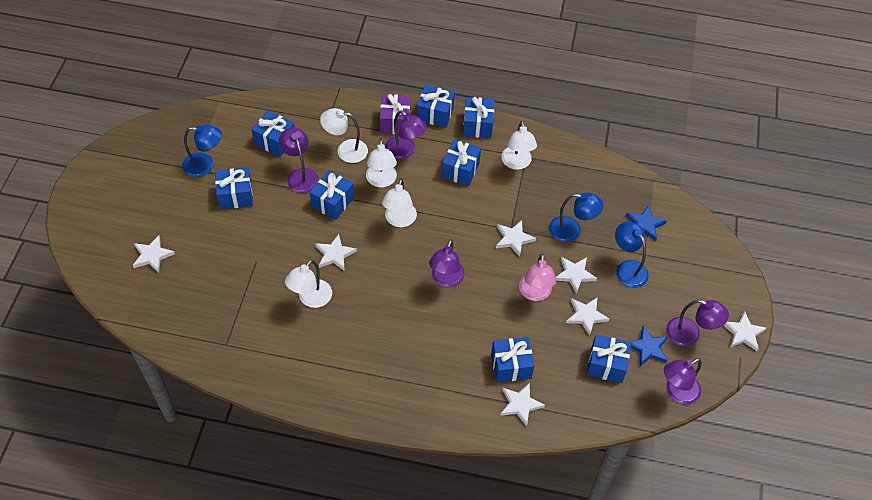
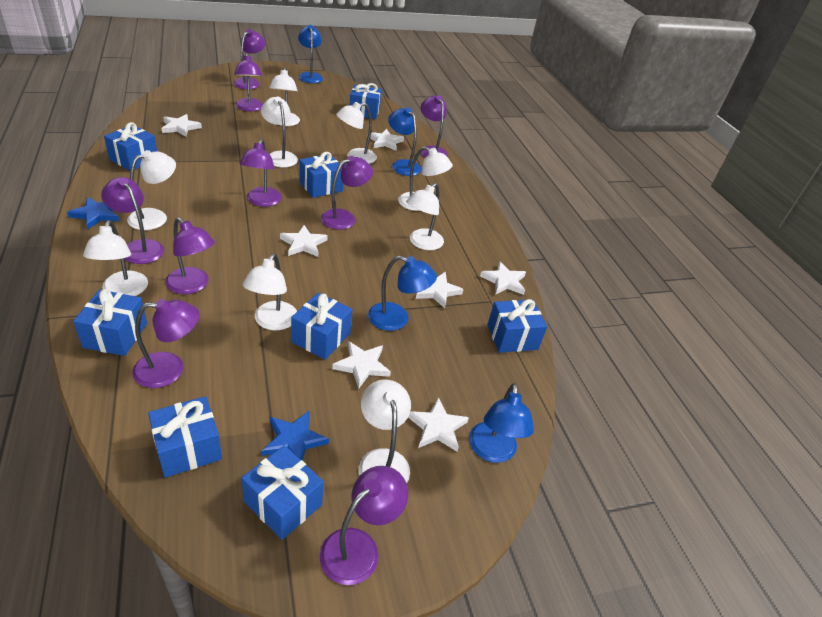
blue lamp: [182,125,222,177] [549,193,604,242] [615,221,649,288] = 3 -> [298,25,323,83] [368,256,437,331] [388,108,421,176] [469,383,534,463] = 4
pink lamp: [519,253,557,301] = 1 -> none = 0
purple gift: [380,94,410,134] = 1 -> none = 0
purple lamp: [279,127,319,193] [385,110,427,159] [429,240,465,288] [664,358,702,405] [666,300,729,347] = 5 -> [101,177,164,264] [132,299,200,388] [165,217,215,294] [233,29,266,89] [234,53,263,111] [239,139,282,207] [320,466,408,585] [321,156,373,230] [420,95,448,158] = 9
white lamp: [285,260,332,308] [320,108,368,163] [366,138,397,187] [382,179,417,227] [501,121,537,170] = 5 -> [83,220,148,296] [127,150,176,230] [243,254,297,330] [261,96,298,168] [269,67,300,126] [336,102,377,164] [358,380,411,483] [398,147,453,211] [406,183,444,250] = 9

